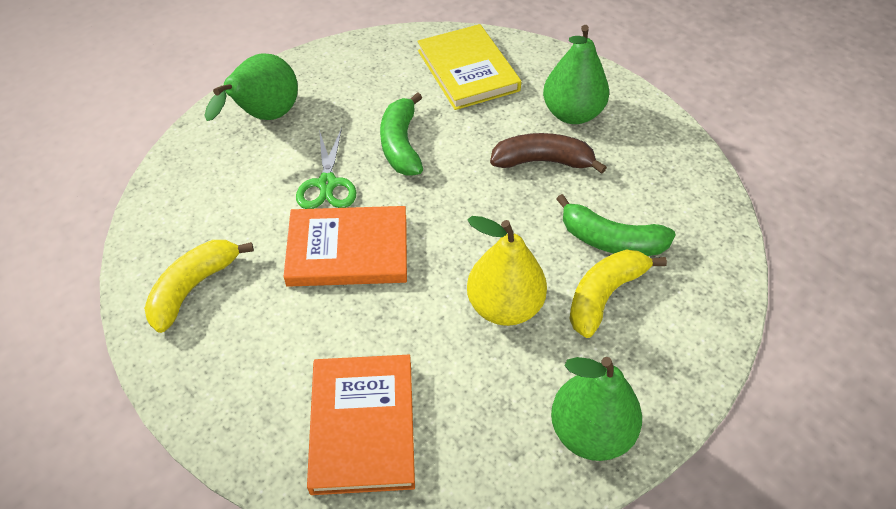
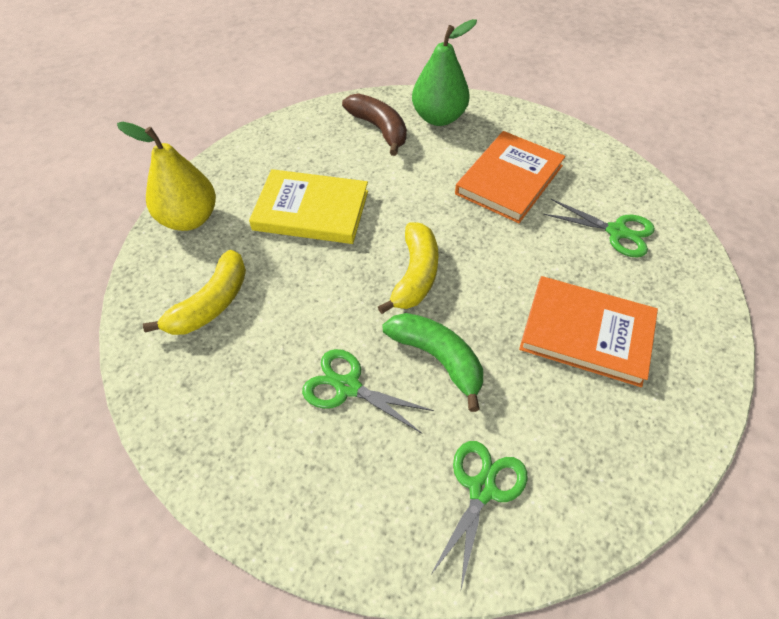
green banana: [380,92,423,176] [556,194,676,256] = 2 -> [383,313,483,412] = 1
green pear: [204,54,298,121] [543,25,609,124] [551,357,642,461] = 3 -> [412,19,477,126] = 1
green scissors: [296,128,357,209] = 1 -> [302,349,434,433] [430,441,527,589] [544,199,655,258] = 3

